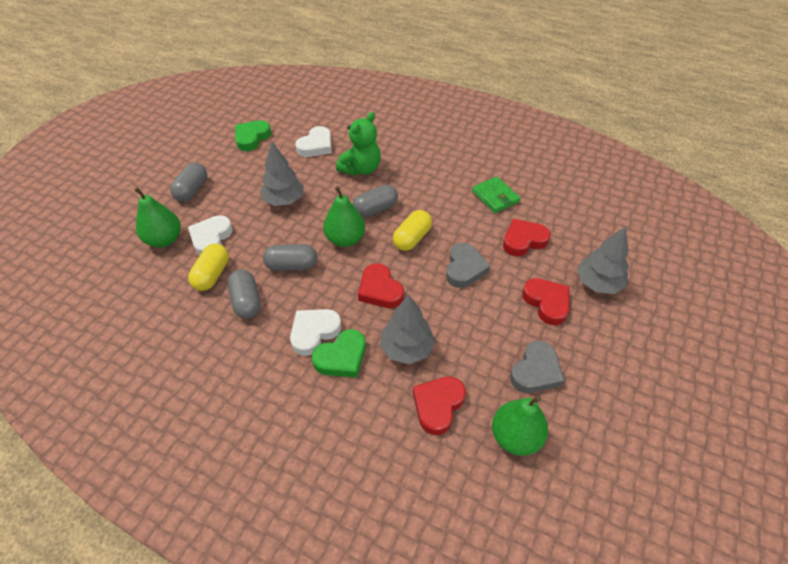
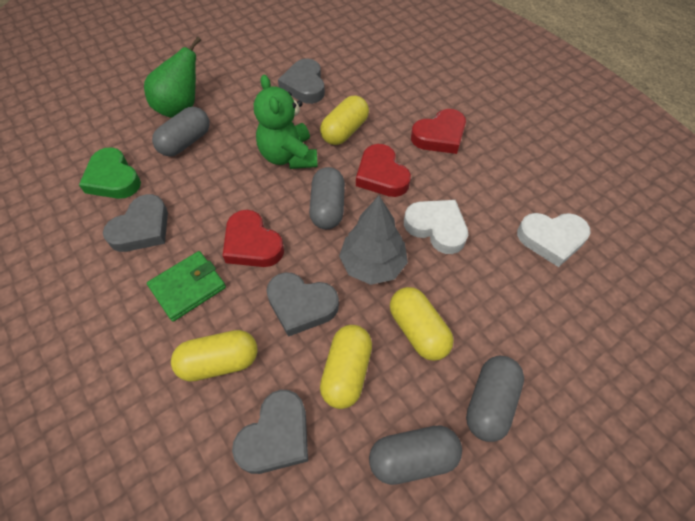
green heart: [235,120,271,151] [312,329,366,378] = 2 -> [79,147,141,199] = 1
green pear: [134,187,181,247] [323,186,365,247] [492,396,548,456] = 3 -> [144,37,201,118] = 1
grey heart: [446,243,490,288] [510,341,565,393] = 2 -> [103,194,168,252] [232,390,308,474] [266,272,339,337] [278,59,325,104] = 4
grey tree: [260,142,304,206] [380,295,435,364] [577,226,629,294] = 3 -> [339,196,408,285] = 1
red heart: [358,263,404,308] [413,377,466,435] [503,219,550,256] [522,278,570,325] = 4 -> [223,210,284,267] [356,144,411,197] [411,109,466,154] = 3
white heart: [188,215,233,255] [290,309,342,356] [295,126,332,157] = 3 -> [404,200,468,254] [517,213,591,267] = 2
yellow capsule: [188,244,229,291] [393,210,432,251] = 2 -> [171,330,258,382] [320,96,369,145] [320,325,372,409] [390,287,454,361] = 4

